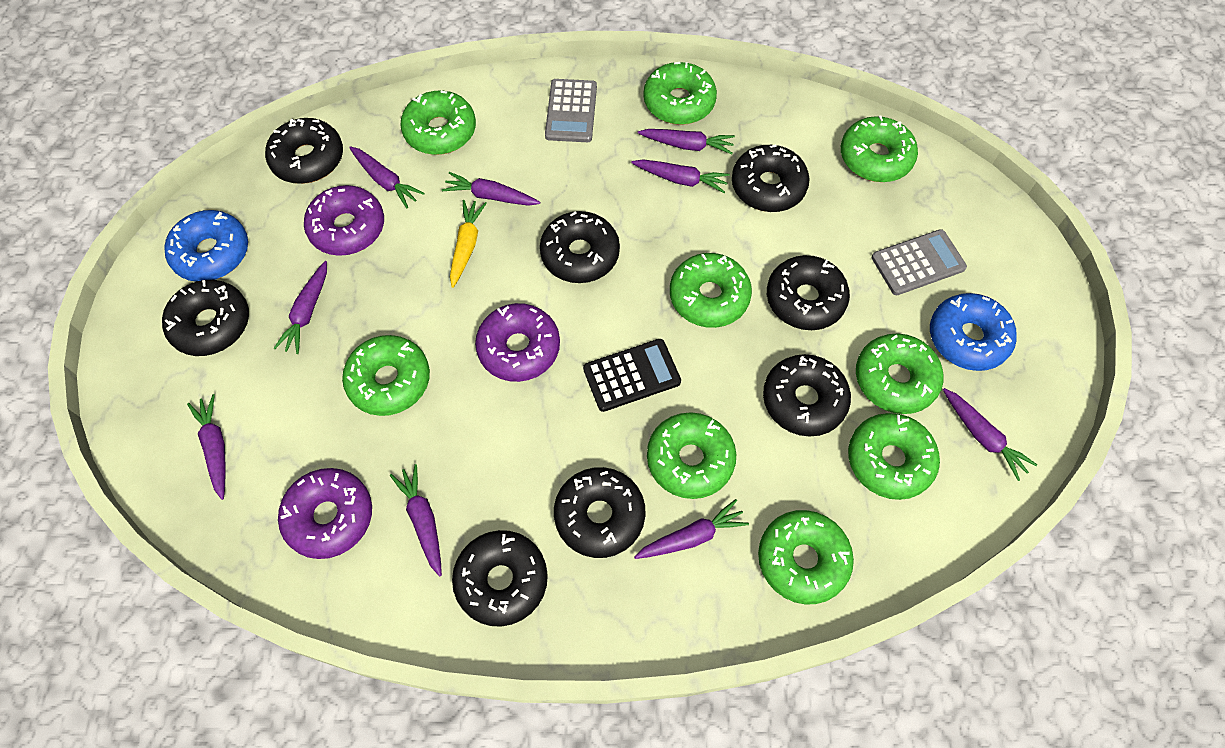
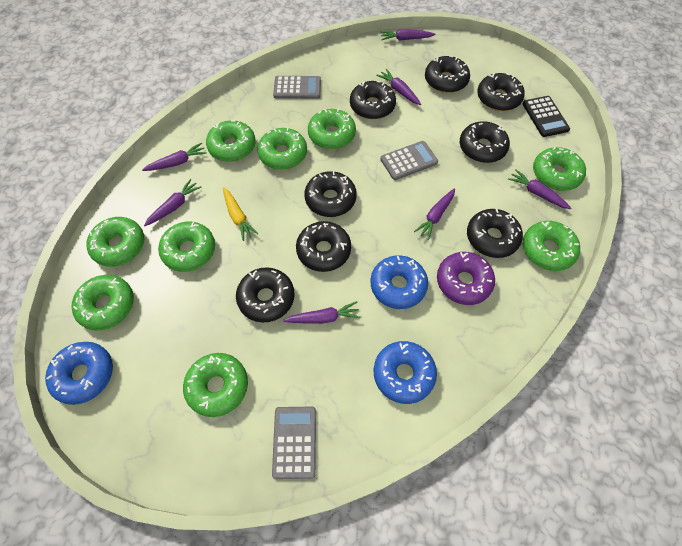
blue donut: [164,210,248,282] [930,293,1017,371] = 2 -> [45,342,113,405] [370,255,428,309] [374,341,437,404] = 3
grey calculator: [545,79,597,142] [872,229,967,295] = 2 -> [272,407,316,479] [273,76,321,99] [380,141,438,180] = 3
purple carrot: [187,394,226,500] [274,261,327,354] [349,146,425,208] [390,464,442,576] [442,172,540,206] [631,159,730,193] [634,499,749,559] [638,129,735,154] [943,388,1037,481] = 9 -> [142,143,207,171] [144,179,202,226] [283,301,360,324] [376,69,421,105] [380,29,435,41] [414,188,455,240] [508,169,571,209] = 7
purple donut: [278,468,372,559] [304,185,384,256] [475,303,560,382] = 3 -> [437,252,495,305] = 1

